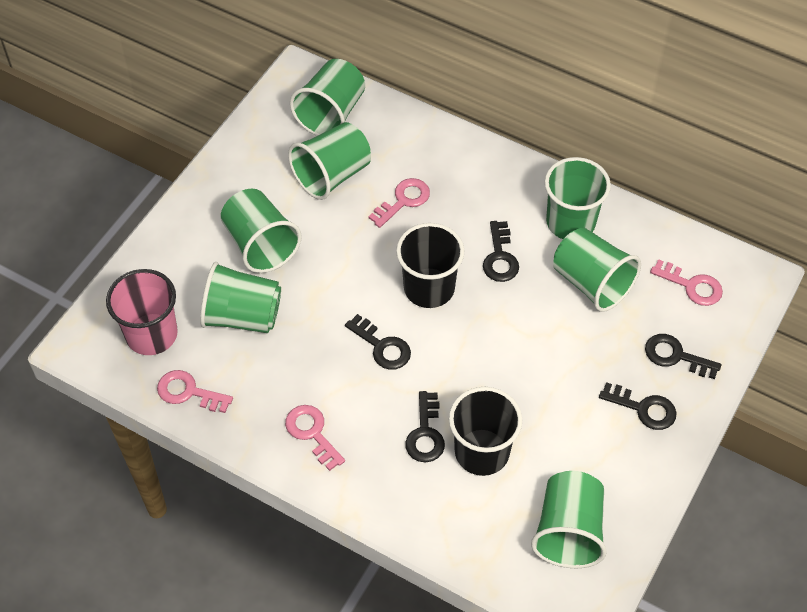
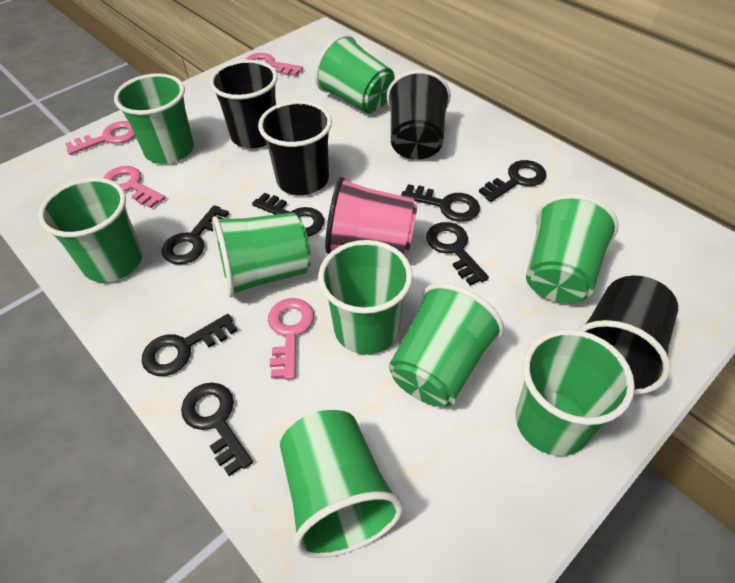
black cup: [396,223,464,308] [449,387,522,476] = 2 -> [210,60,278,148] [258,100,332,195] [387,70,451,160] [577,276,678,395] = 4
black key: [345,314,411,370] [405,391,445,462] [483,221,519,282] [599,382,677,430] [645,334,721,379] = 5 -> [141,314,238,376] [162,205,229,265] [181,383,253,476] [252,193,324,236] [401,184,480,222] [426,222,489,286] [479,160,546,202] = 7
green cup: [200,262,281,333] [221,189,302,273] [288,122,371,200] [290,59,365,136] [531,471,607,568] [545,157,611,239] [553,228,641,312] = 7 -> [38,178,142,282] [114,73,194,164] [212,212,311,298] [280,410,403,558] [315,34,395,114] [318,240,413,354] [389,283,505,407] [516,329,635,456] [526,194,619,303] = 9

